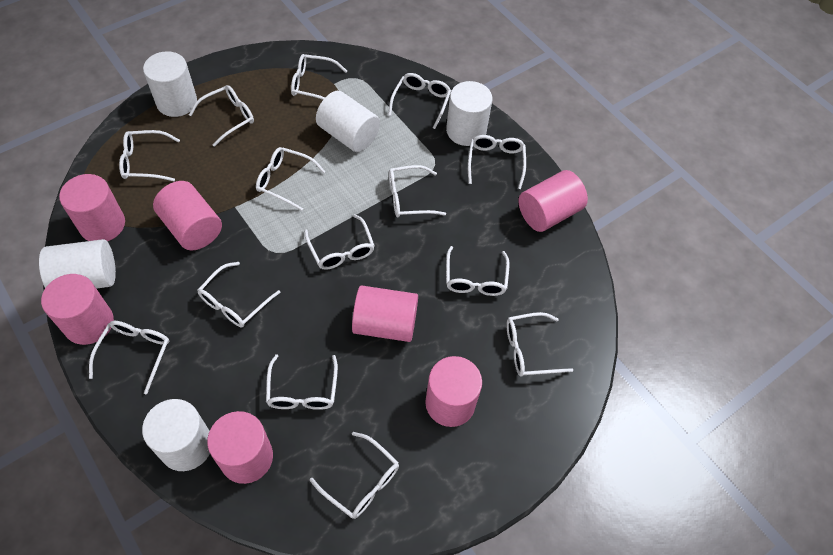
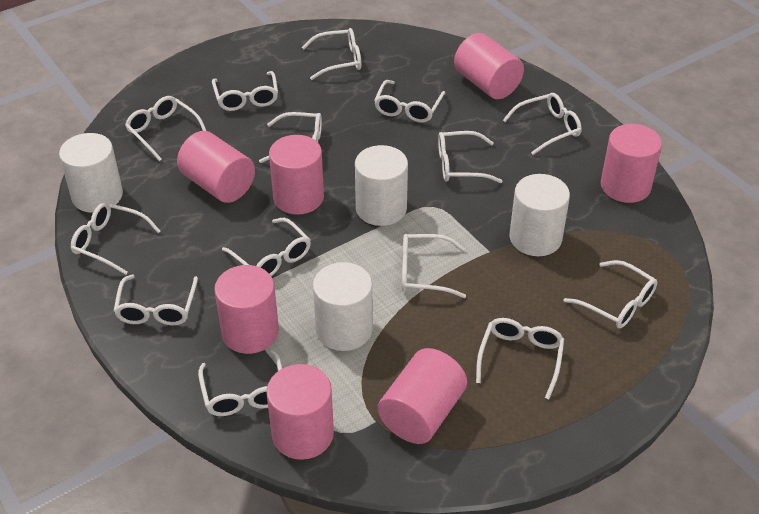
white cylinder: [39,239,116,289] [142,399,210,471] [143,51,197,117] [316,91,380,152] [446,81,492,146] = 5 -> [59,133,123,213] [313,262,373,351] [355,145,408,226] [510,174,570,256] = 4

